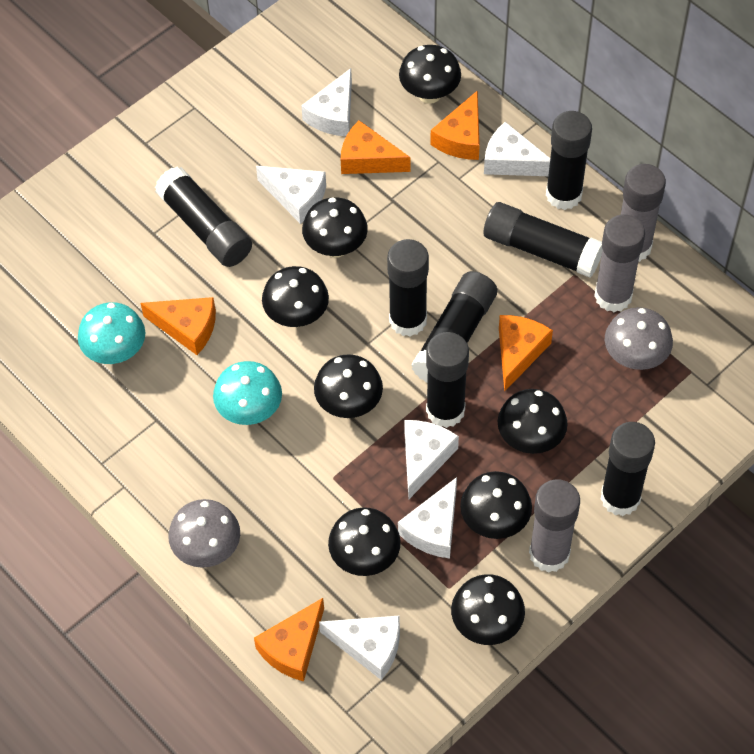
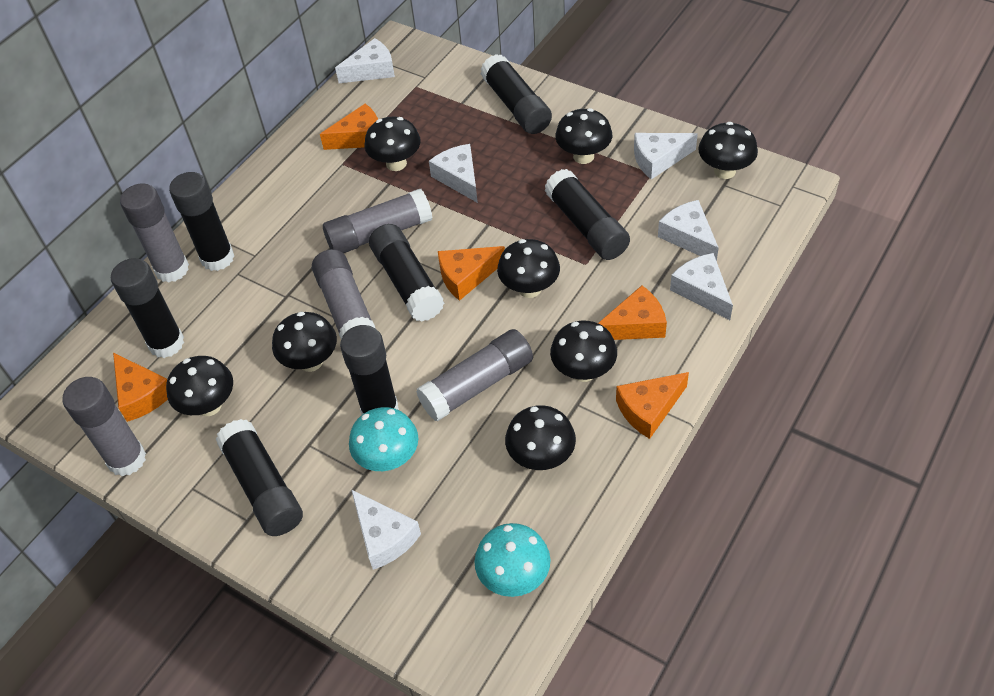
grey glue stick: [529,479,580,573] [594,215,645,312] [621,164,666,262] = 3 -> [62,377,146,476] [120,184,189,283] [312,249,376,339] [323,189,433,253] [416,329,533,421] = 5
grey mushroom: [168,499,240,568] [605,307,673,370] = 2 -> none = 0

